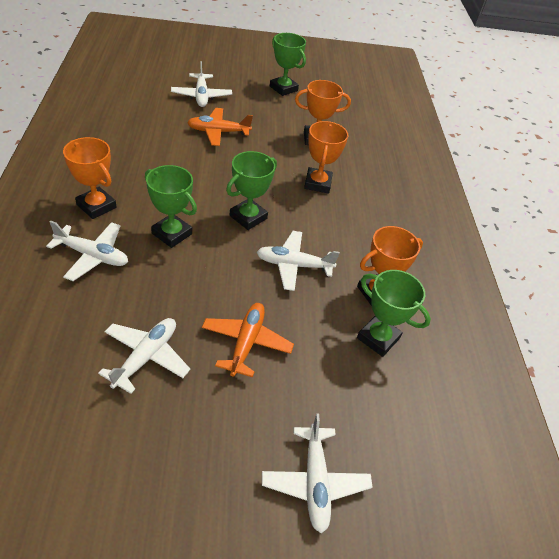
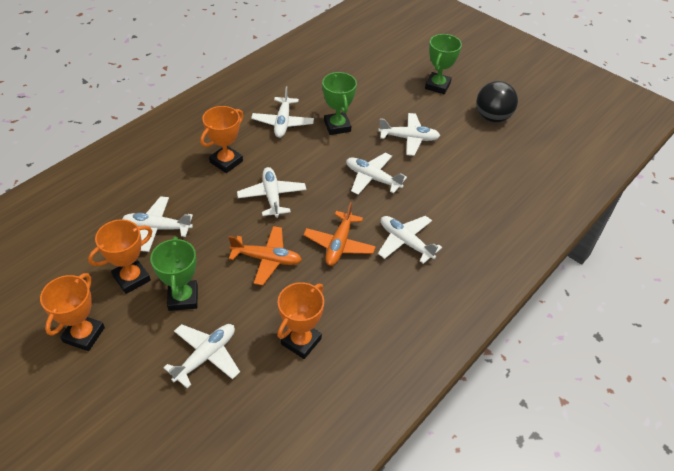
black ball: none = 0 -> [476,81,518,122] = 1
green trophy: [145,165,197,248] [226,151,277,230] [270,33,306,96] [357,270,431,357] = 4 -> [150,237,198,311] [322,72,357,135] [425,34,462,94] = 3
white plane: [46,221,128,281] [98,318,190,394] [171,61,232,107] [257,231,340,291] [262,413,373,533] = 5 -> [122,196,193,252] [164,324,240,388] [237,167,306,218] [251,86,314,138] [346,153,407,195] [378,113,440,156] [378,216,442,264] = 7

